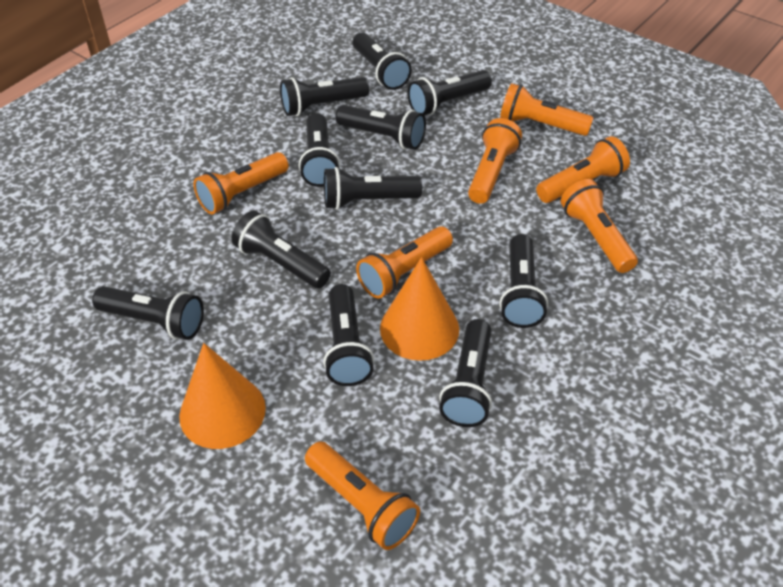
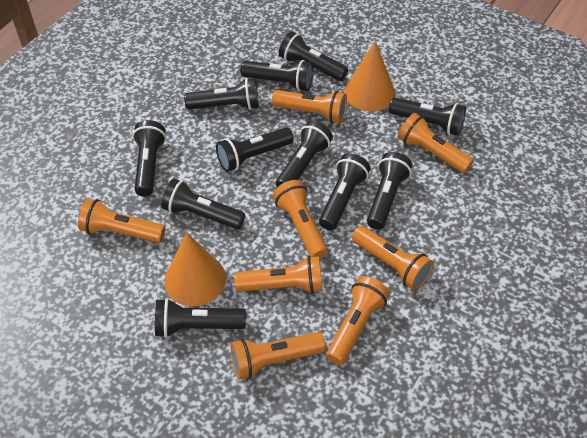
orange flashlight: [193,152,289,214] [305,442,420,550] [356,226,453,299] [468,118,522,204] [500,83,593,136] [536,136,630,203] [560,179,638,273] = 7 -> [78,198,165,243] [230,332,326,380] [234,256,322,294] [272,90,347,123] [273,180,328,259] [326,276,390,365] [352,226,434,290] [398,113,474,173] = 8

